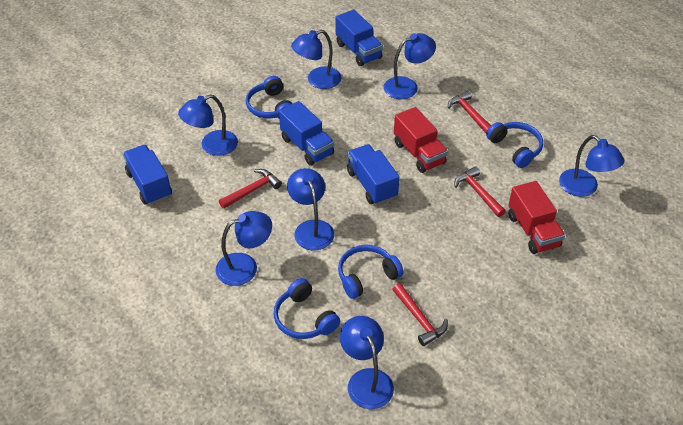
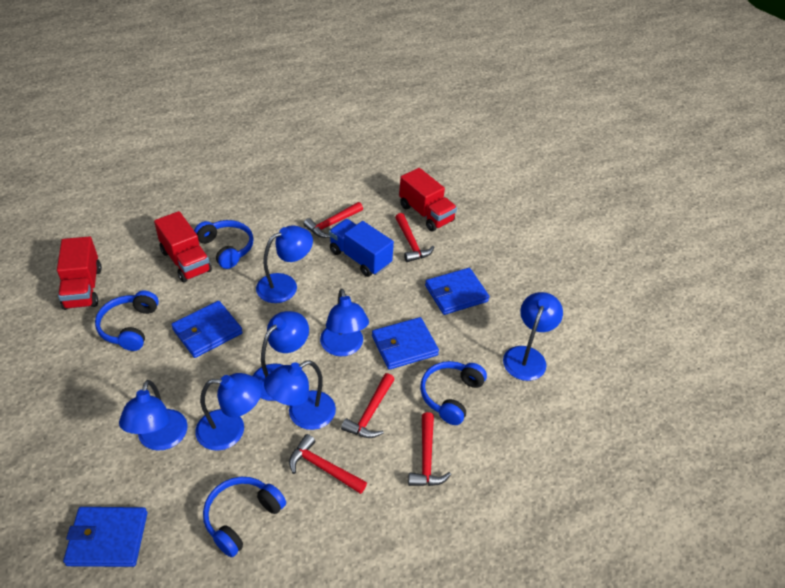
blue truck: [123,145,172,205] [279,101,334,166] [336,10,383,66] [347,144,399,205] = 4 -> [329,219,394,277] = 1
blue wallet: none = 0 -> [63,507,148,567] [171,301,243,358] [372,317,439,370] [425,268,489,315] = 4
red hammer: [219,169,282,209] [392,283,448,346] [448,91,491,133] [454,166,506,217] = 4 -> [289,434,367,494] [303,202,363,238] [341,373,395,438] [395,213,434,262] [408,412,451,486] = 5
red truck: [394,107,448,173] [508,181,565,254] = 2 -> [57,236,102,310] [154,211,212,282] [399,168,457,232] = 3

